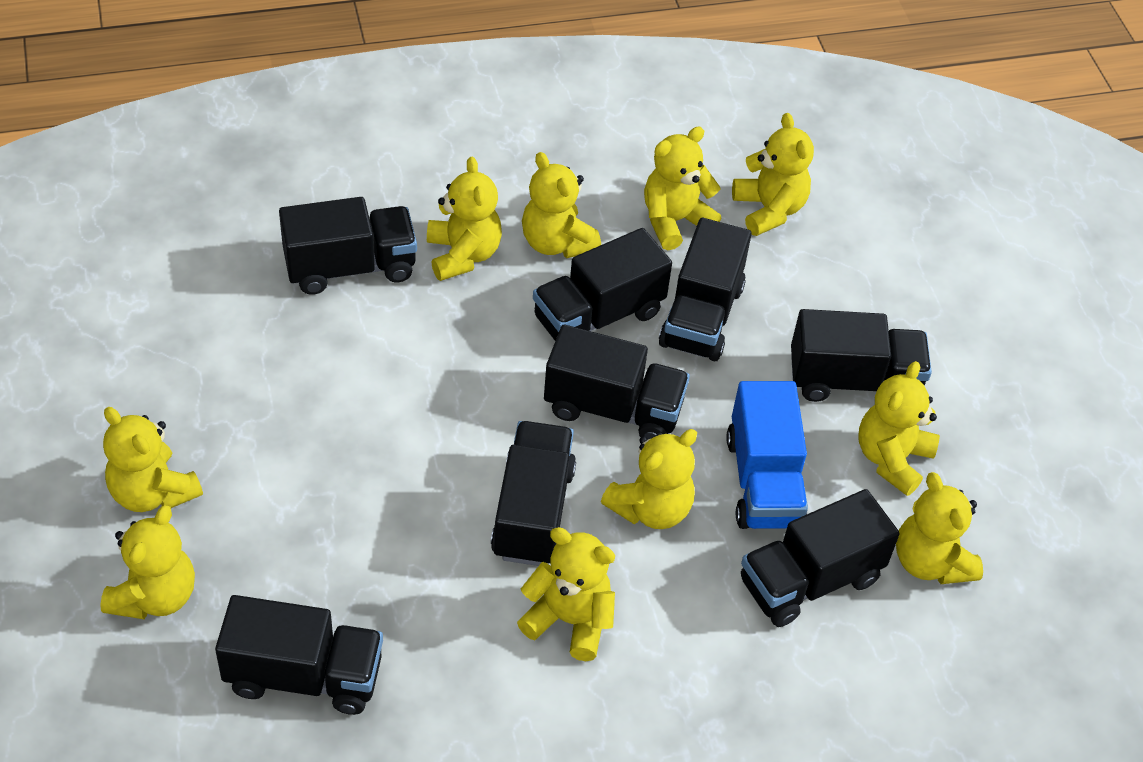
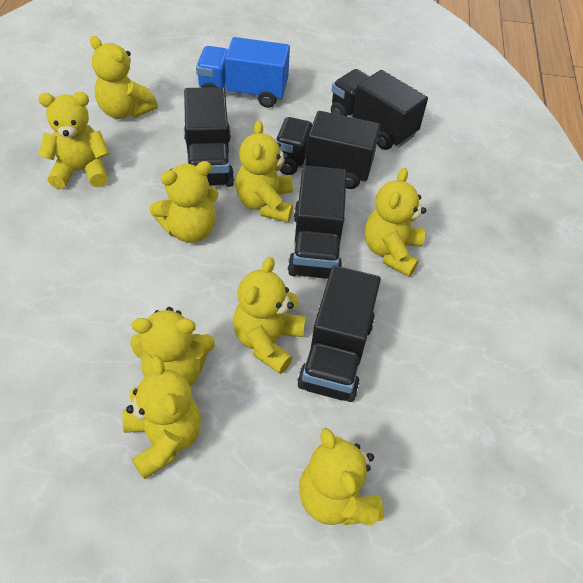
black truck: [215,595,383,715] [279,197,417,295] [491,421,576,566] [533,228,672,341] [544,325,690,439] [659,218,752,361] [741,489,900,627] [791,309,932,402] = 8 -> [184,87,234,187] [275,111,380,189] [288,165,347,279] [297,265,381,402] [331,69,428,150] = 5
yellow teddy bear: [100,505,195,619] [103,407,203,512] [427,157,502,281] [517,527,615,661] [522,152,601,258] [601,429,697,529] [644,127,721,250] [732,113,814,236] [859,361,940,496] [896,472,983,584] = 10 -> [38,92,109,189] [90,36,158,119] [122,356,201,480] [130,307,215,386] [150,161,219,243] [233,257,305,374] [236,120,293,222] [299,428,384,526] [365,168,426,277] = 9

